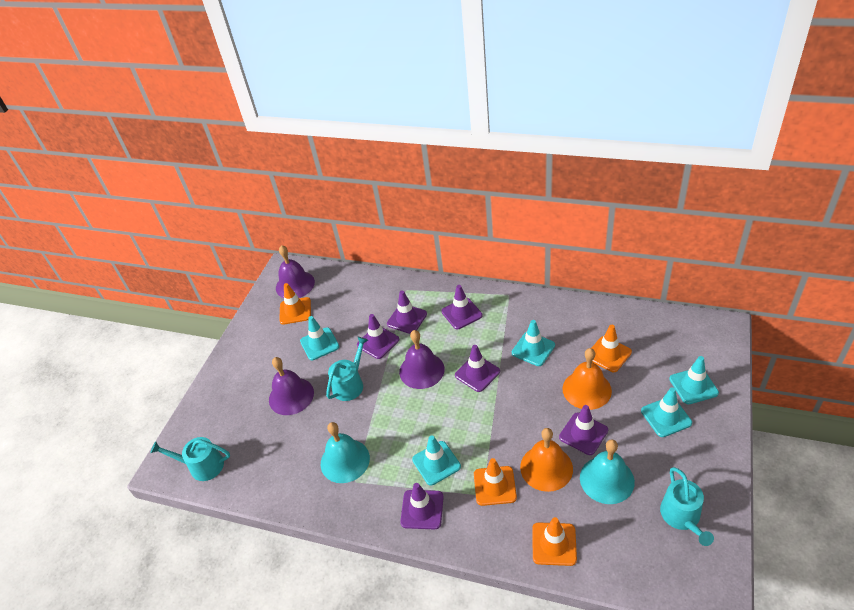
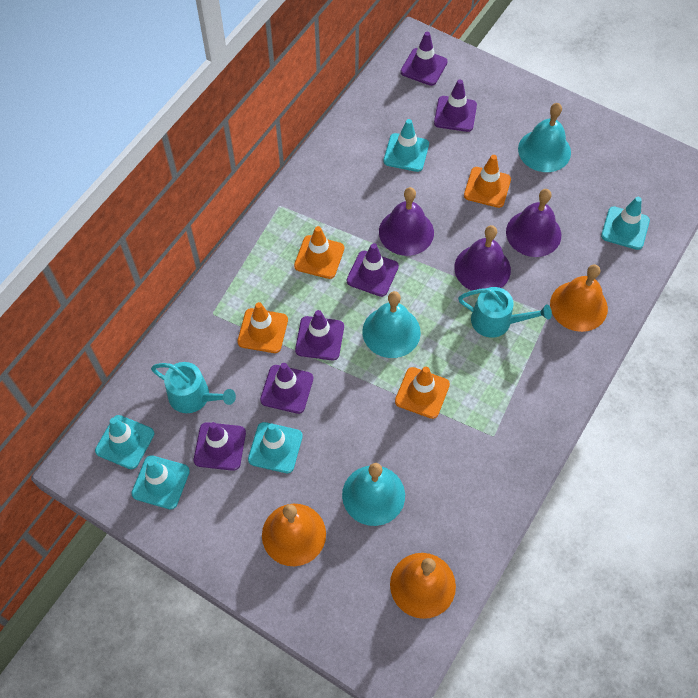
orange bell: [520,428,573,492] [563,348,612,410] = 2 -> [262,504,326,566] [390,553,456,619] [550,264,608,332] = 3
turquoise bell: [321,422,370,483] [580,439,635,504] = 2 -> [342,463,405,526] [362,291,421,358] [518,103,571,172] = 3
turquoise watering can: [150,437,230,481] [326,337,368,401] [660,467,714,546] = 3 -> [151,362,236,413] [458,287,552,338] = 2

